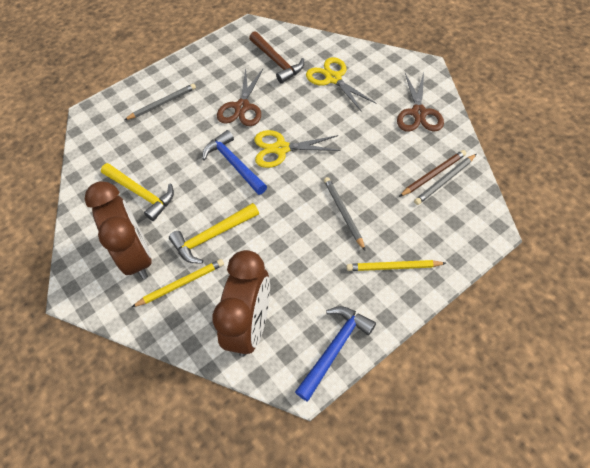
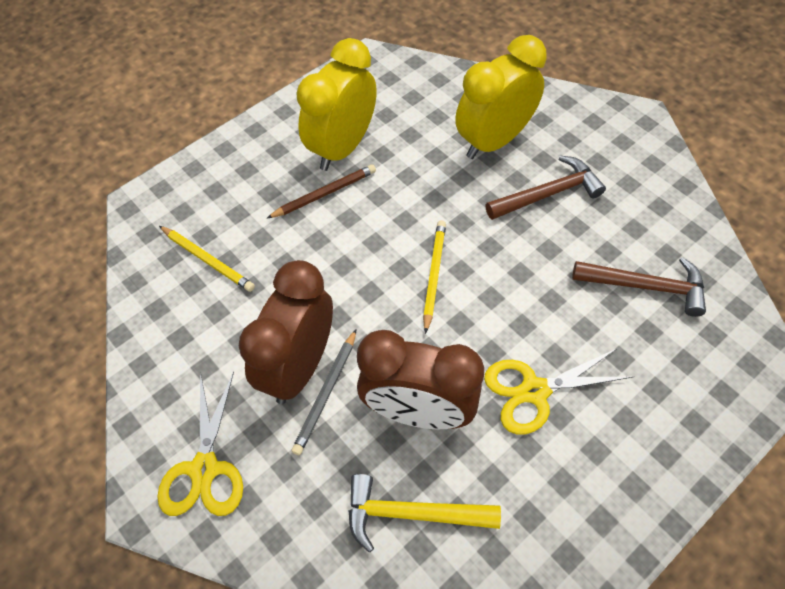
blue hammer: [202,130,267,195] [295,306,376,401] = 2 -> none = 0
brown hammer: [249,31,304,83] = 1 -> [485,156,606,220] [572,257,706,317] = 2
brown scissors: [217,68,263,126] [397,73,444,132] = 2 -> none = 0
grey pencil: [124,83,196,120] [324,177,365,250] [414,154,476,205] = 3 -> [291,329,356,455] = 1
yellow clock: none = 0 -> [296,38,377,171] [455,35,547,159] = 2
yellow hammer: [101,163,174,221] [169,203,259,263] = 2 -> [348,474,501,553] = 1

